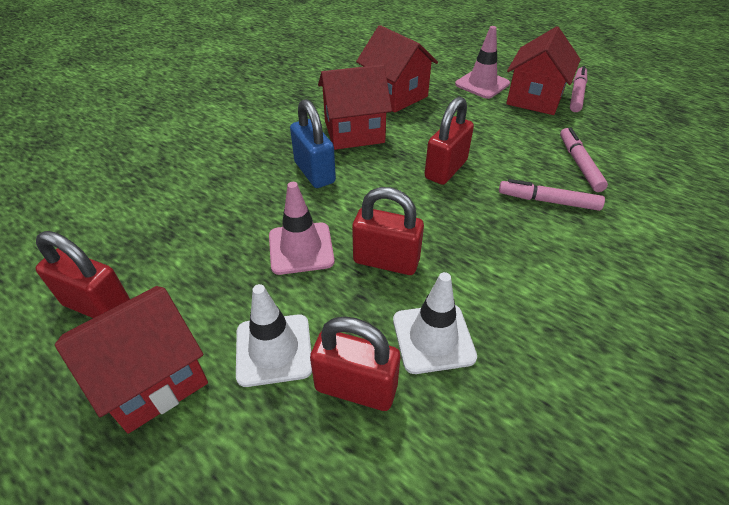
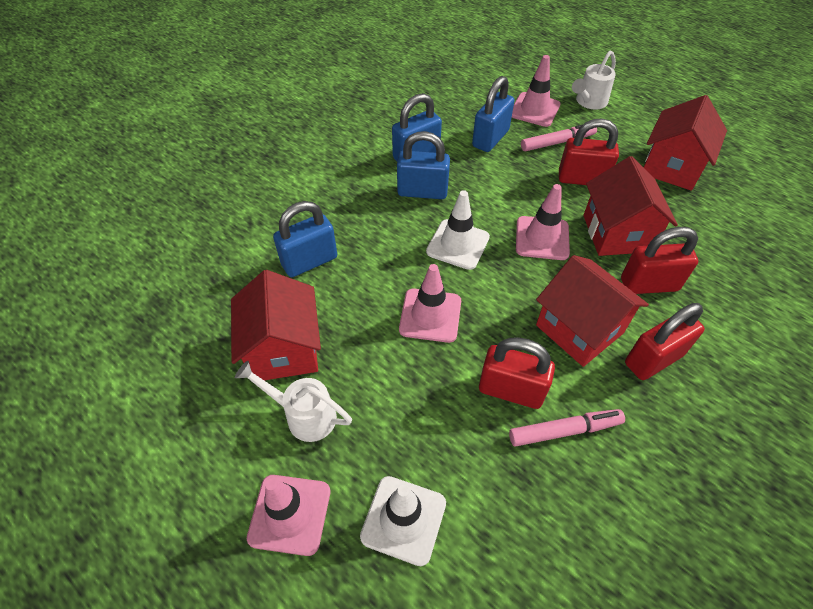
blue padlock: [290,99,336,188] = 1 -> [273,201,337,277] [392,93,442,161] [397,131,450,199] [472,76,515,152] = 4
pink marker: [499,179,605,211] [560,127,608,192] [570,66,587,112] = 3 -> [509,409,625,447] [521,125,597,151] = 2
pink traffic cone: [269,182,335,275] [455,26,510,99] = 2 -> [247,475,330,556] [399,264,461,343] [512,55,561,127] [516,184,570,260] = 4
white watering can: none = 0 -> [235,361,352,442] [572,50,616,110] = 2

